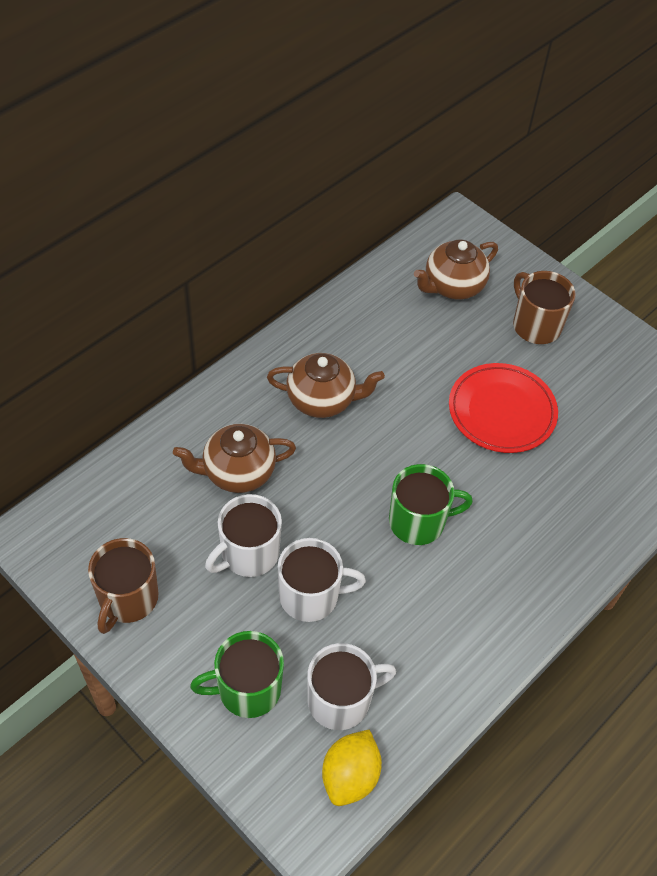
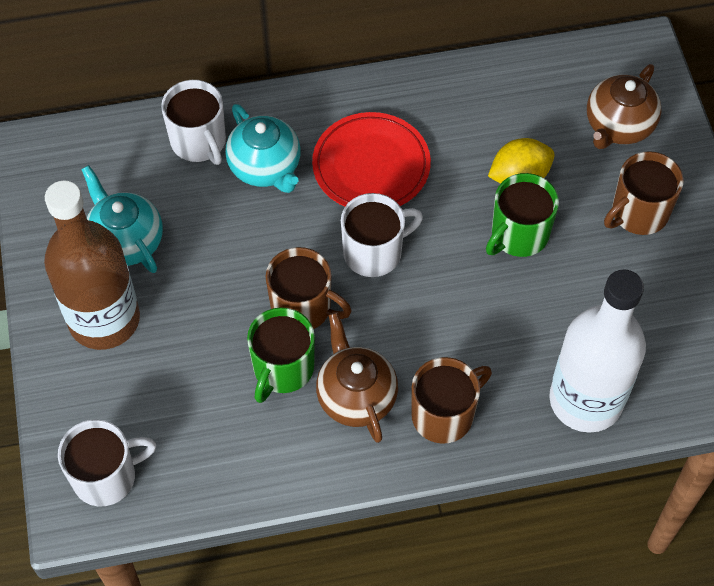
brown bottle: none = 0 -> [44,181,140,350] = 1
brown mug: [88,538,159,634] [513,271,576,344] = 2 -> [266,247,352,329] [411,357,492,444] [604,151,684,235] = 3
brown teapot: [173,424,296,493] [267,353,385,418] [414,239,498,300] = 3 -> [316,312,398,443] [587,64,662,149] = 2
turquoise teapot: none = 0 -> [81,165,163,273] [225,104,301,193] = 2
white bottle: none = 0 -> [549,269,646,433] = 1

